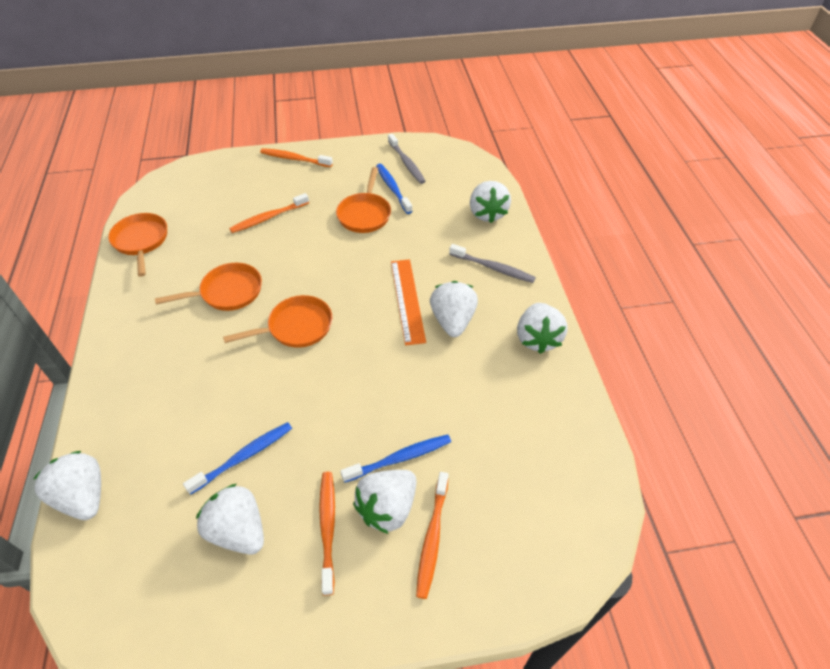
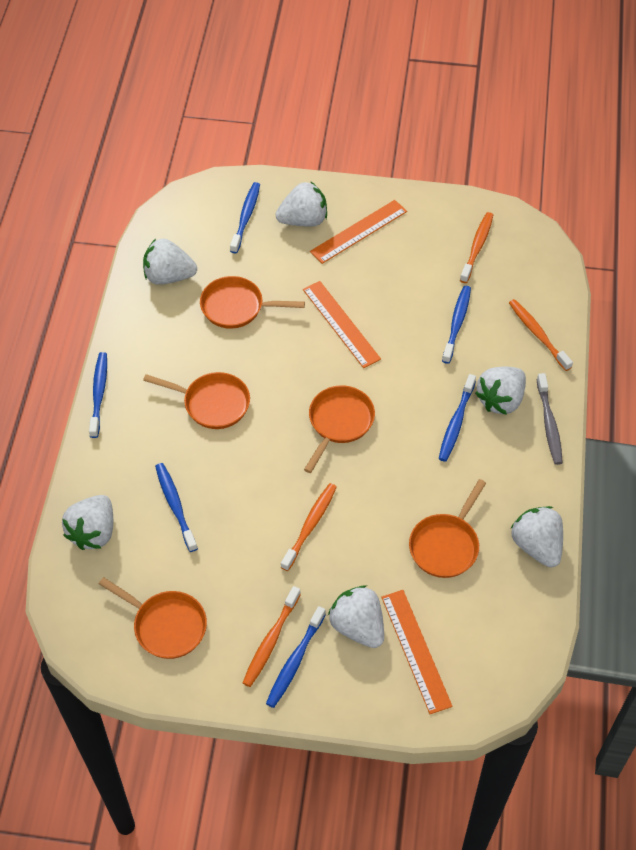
blue toothbrush: [183,422,292,495] [340,434,451,483] [376,164,413,214] = 3 -> [89,352,107,438] [155,463,198,552] [230,182,260,253] [266,606,326,708] [439,374,476,462] [442,286,471,364] = 6
grey toothbrush: [388,134,426,184] [449,244,536,283] = 2 -> [537,373,563,465] = 1
orange pan: [108,213,167,277] [155,263,262,311] [223,295,332,348] [336,167,391,233] = 4 -> [99,577,207,659] [143,372,250,429] [200,276,305,329] [304,386,375,473] [409,479,486,578] = 5
orange ruler: [391,259,426,345] = 1 -> [303,281,381,368] [310,200,407,264] [381,590,452,714] = 3

